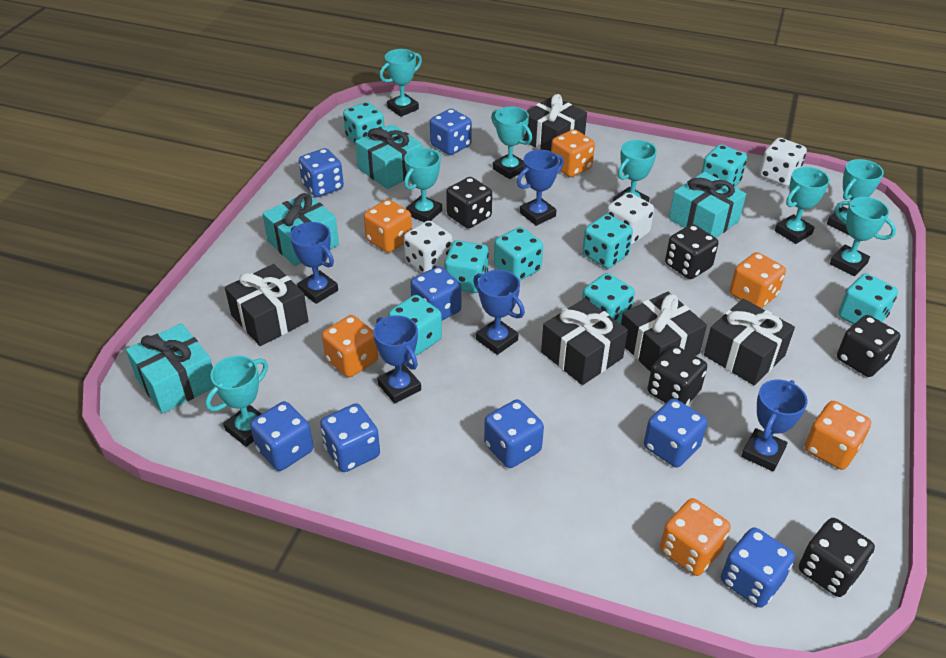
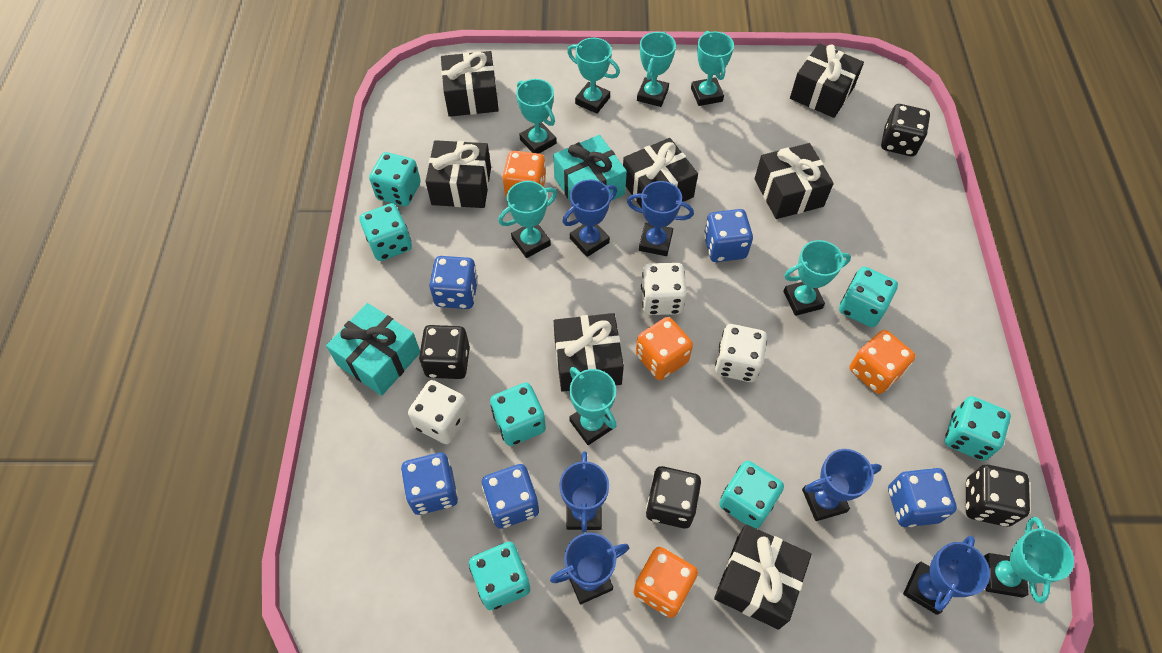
black dice: [446,177,492,228] [648,345,707,405] [665,224,718,279] [799,518,875,597] [837,315,900,377] = 5 -> [419,325,470,379] [646,466,701,528] [881,104,930,156] [966,465,1030,527] = 4
black gift: [225,264,308,346] [523,94,587,151] [541,298,628,385] [621,292,707,372] [704,299,795,385] = 5 -> [425,140,491,208] [441,51,499,117] [554,313,624,392] [623,138,698,208] [714,524,812,630] [755,143,834,219] [790,43,864,118] = 7
blue dice: [250,401,313,471] [299,148,344,197] [320,403,380,472] [410,266,461,320] [430,109,472,155] [484,399,544,468] [644,398,707,468] [721,527,795,608] = 8 -> [401,453,458,515] [429,256,478,309] [482,464,539,529] [704,209,753,262] [888,468,957,527] = 5
blue trophy: [290,222,338,304] [373,315,421,404] [473,270,525,355] [517,150,564,226] [741,380,808,471] = 5 -> [550,533,629,604] [559,451,609,533] [563,179,617,257] [627,181,694,256] [802,449,882,521] [903,536,990,615] = 6
orange dice: [322,315,378,377] [364,199,412,253] [551,129,595,177] [660,498,731,576] [730,252,786,308] [805,401,871,470] = 6 -> [502,151,546,198] [633,547,698,618] [636,317,693,380] [849,330,915,394] = 4
turquoise dice: [343,102,384,144] [388,295,442,356] [444,240,489,293] [494,227,543,281] [582,214,633,268] [582,273,635,324] [701,144,747,187] [838,273,898,325] = 8 -> [360,203,412,261] [369,152,421,206] [469,542,530,610] [490,383,546,446] [719,461,784,529] [839,267,898,327] [945,396,1011,461] = 7
turquoise gift: [126,323,214,414] [262,193,339,266] [355,124,423,189] [669,172,746,238] = 4 -> [326,303,420,396] [553,135,627,200] = 2

